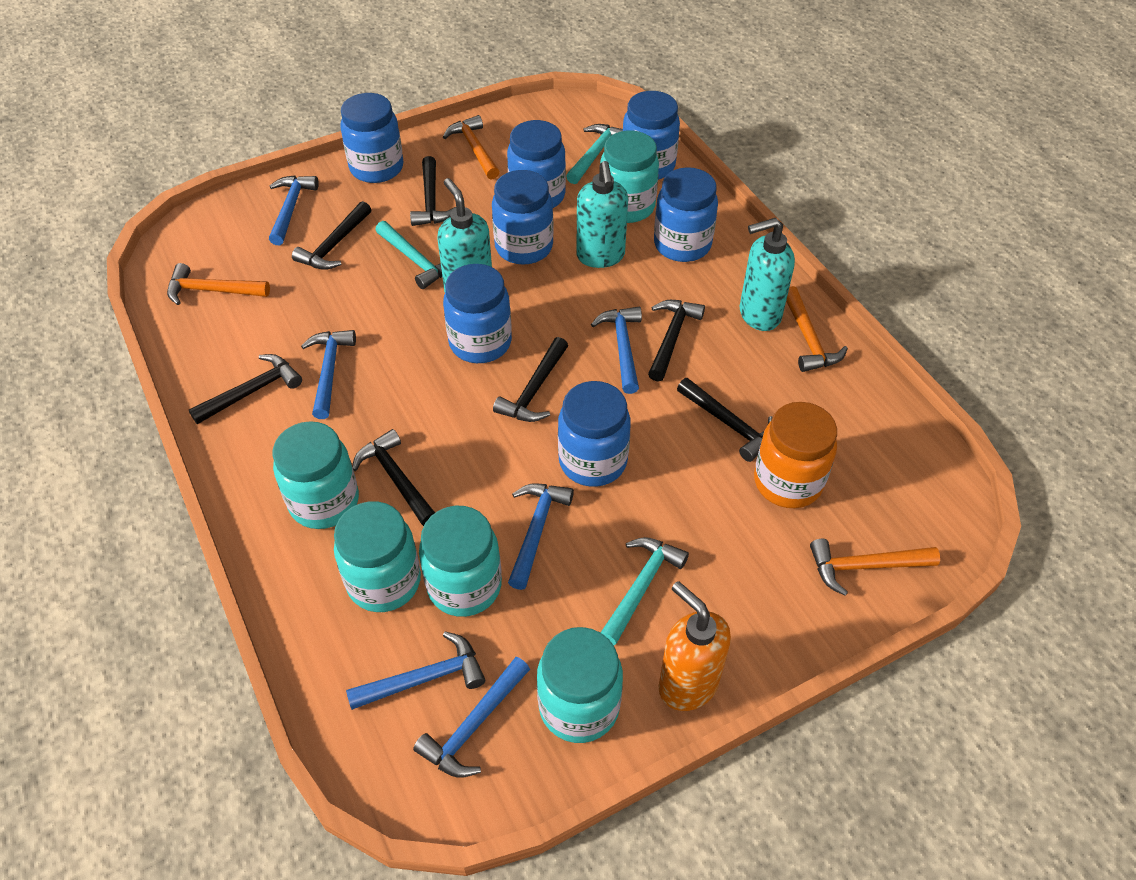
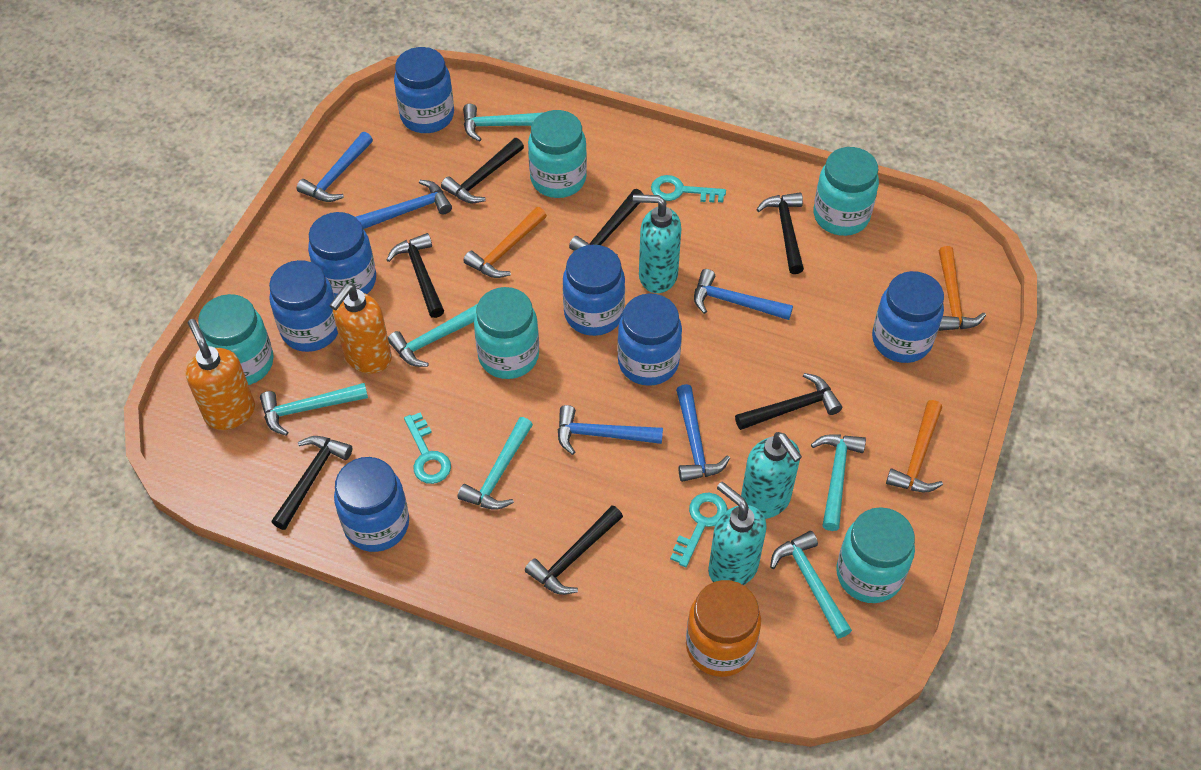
blue hammer: [269,175,319,245] [301,330,356,419] [346,632,485,710] [413,657,530,778] [508,483,574,590] [591,307,642,394] = 6 -> [297,132,373,202] [356,180,452,229] [558,405,663,455] [676,384,730,482] [694,269,793,320] = 5
orange hammer: [167,263,270,305] [443,115,500,180] [786,286,848,372] [810,539,940,596] = 4 -> [463,207,547,278] [886,400,943,492] [938,246,986,331] = 3
orange soap dispenser: [659,581,731,711] = 1 -> [186,319,255,430] [329,284,392,374] = 2
turquoise hammer: [375,221,442,289] [566,124,623,184] [600,537,689,646] = 3 -> [260,383,368,436] [388,304,477,367] [458,417,533,510] [463,104,544,142] [770,531,852,639] [811,434,866,531] = 6
turquoise key: none = 0 -> [404,412,451,484] [651,175,726,202] [670,493,727,567] = 3

